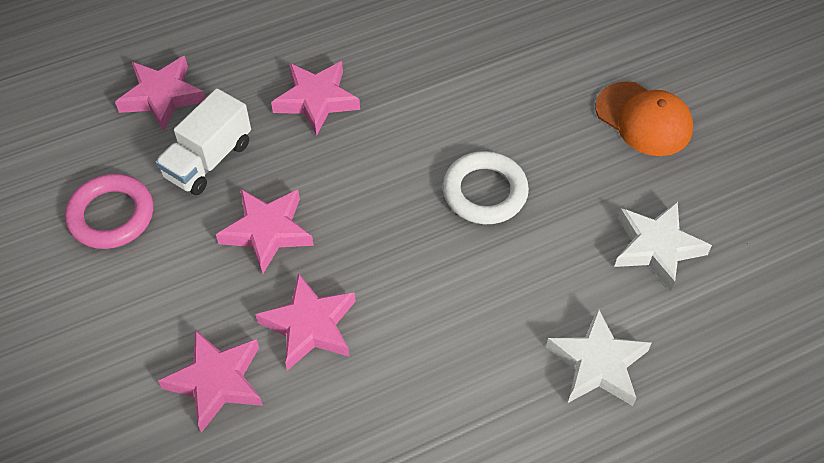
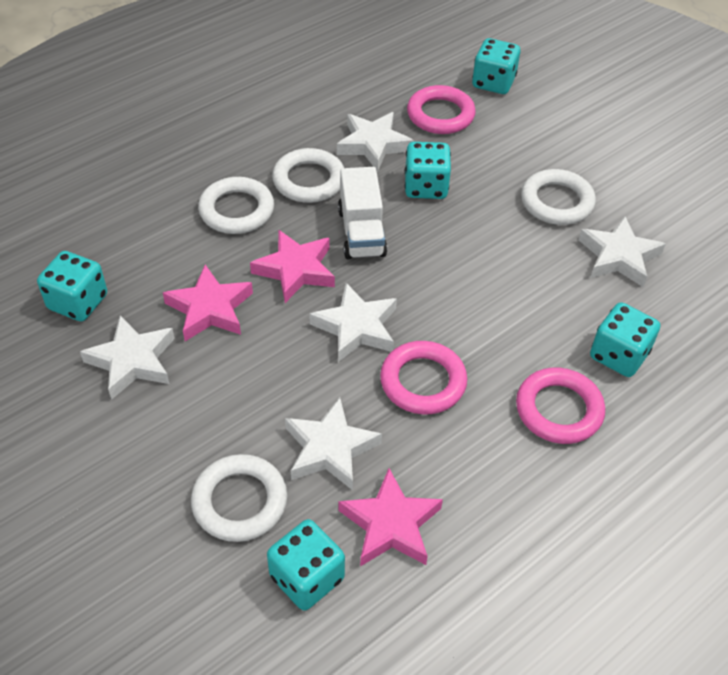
orange cap: [595,81,693,156] = 1 -> none = 0
pink ring: [65,174,153,249] = 1 -> [380,341,467,415] [407,85,476,134] [516,367,605,444] = 3
pink star: [115,56,205,131] [158,329,263,433] [216,189,314,274] [255,273,356,371] [271,61,360,136] = 5 -> [163,265,253,341] [250,230,335,303] [339,468,443,567] = 3
turquoise dice: none = 0 -> [37,251,107,321] [267,519,345,611] [405,142,451,199] [472,38,520,94] [590,302,660,377] = 5
white ring: [443,151,529,224] = 1 -> [191,454,287,542] [198,177,274,234] [272,148,344,203] [521,169,596,225] = 4
white star: [546,308,652,406] [614,201,712,290] = 2 -> [80,316,175,400] [285,397,382,490] [309,283,397,362] [337,112,414,172] [578,216,666,287] = 5

